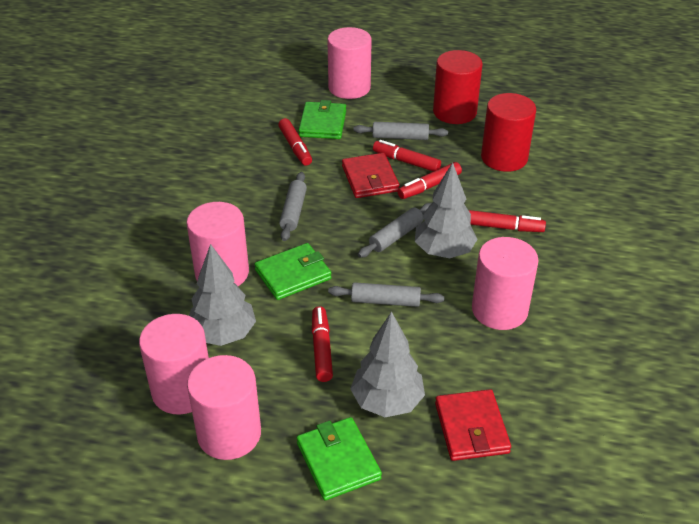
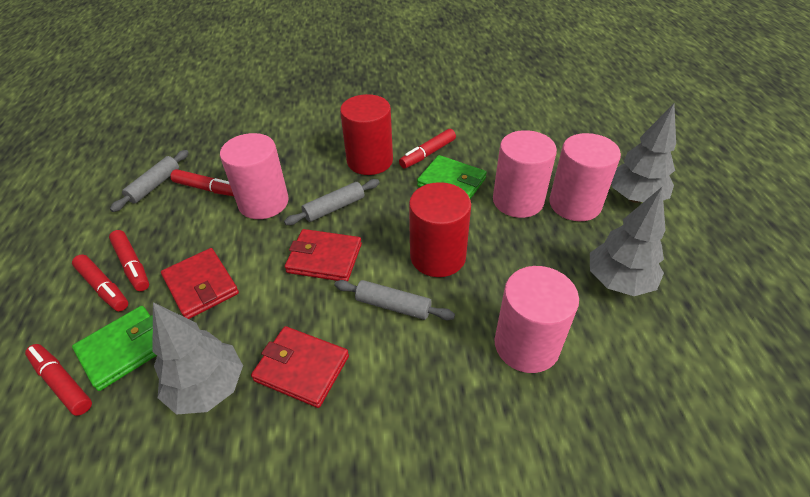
green wallet: [254,243,332,300] [297,417,382,500] [299,100,346,139] = 3 -> [72,306,157,391] [417,155,487,199] = 2
grey rolling pin: [279,172,307,241] [328,282,444,307] [353,122,448,140] [358,203,432,258] = 4 -> [110,150,189,212] [284,179,380,225] [334,280,455,320] = 3
pink cylinder: [139,314,209,414] [186,202,249,286] [187,355,261,460] [327,27,372,99] [472,237,539,330] = 5 -> [220,133,289,219] [493,130,557,218] [495,266,579,373] [549,133,621,221] = 4
red wallet: [342,153,399,198] [435,389,511,461] = 2 -> [161,248,239,319] [251,326,349,408] [285,229,362,282] = 3

